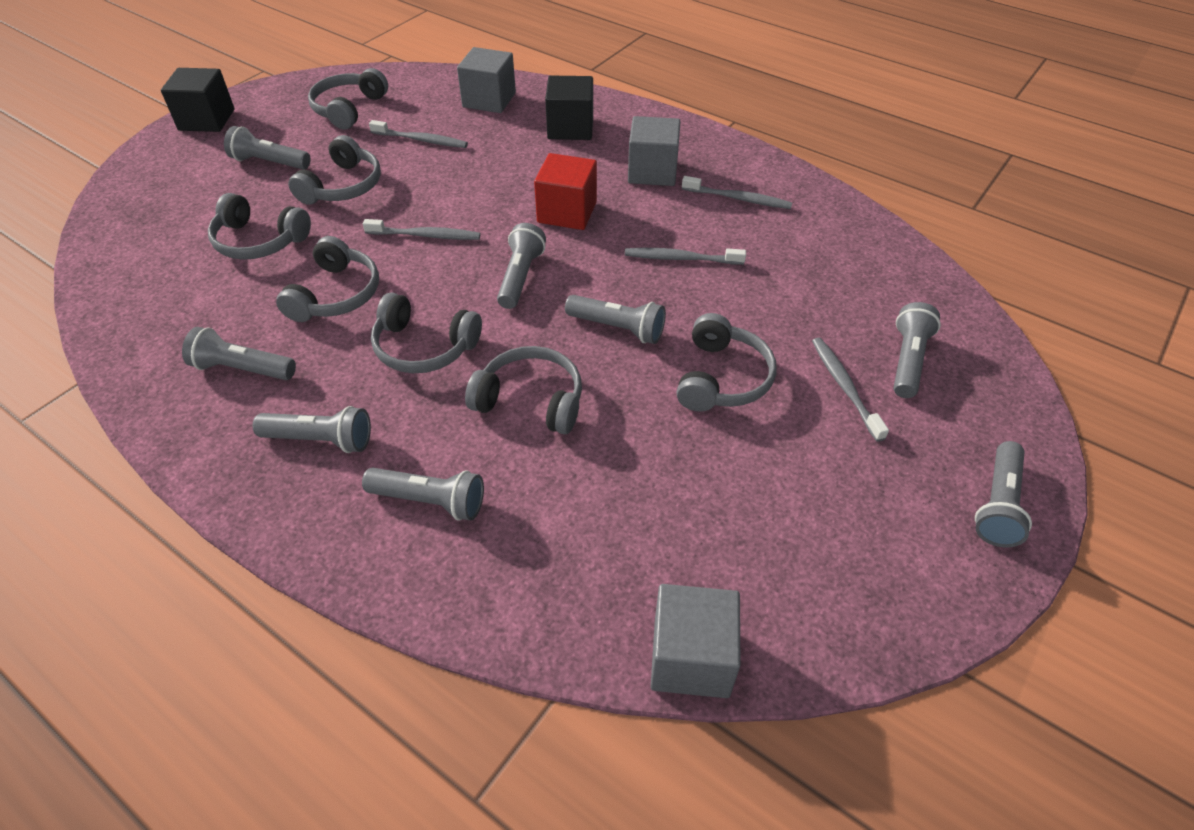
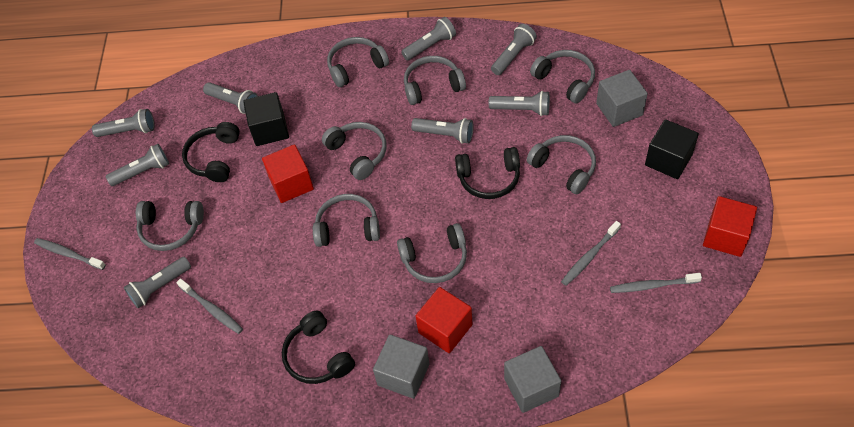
black headphones: none = 0 -> [182,122,240,182] [282,311,355,384] [455,147,520,199] = 3
grey headphones: [208,193,311,260] [276,236,379,322] [288,135,381,205] [308,68,388,130] [371,293,482,373] [465,346,582,434] [676,313,776,412] = 7 -> [136,201,204,251] [313,194,380,247] [322,122,387,180] [327,37,389,87] [397,223,467,283] [404,56,466,105] [527,135,596,194] [530,50,595,103] = 8
grey toothbrush: [363,219,481,240] [369,120,468,148] [625,248,746,265] [682,176,792,209] [812,337,889,442] = 5 -> [34,238,106,270] [176,278,243,334] [561,221,621,286] [610,273,702,293] = 4
red cube: [534,153,597,230] = 1 -> [262,144,314,203] [415,287,473,353] [703,196,757,257] = 3

